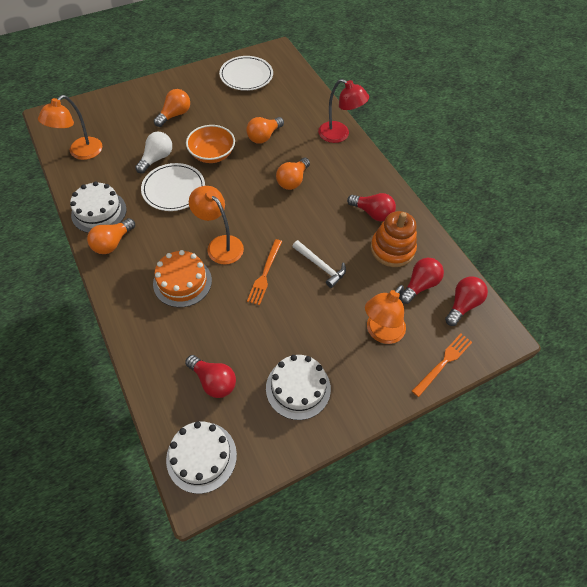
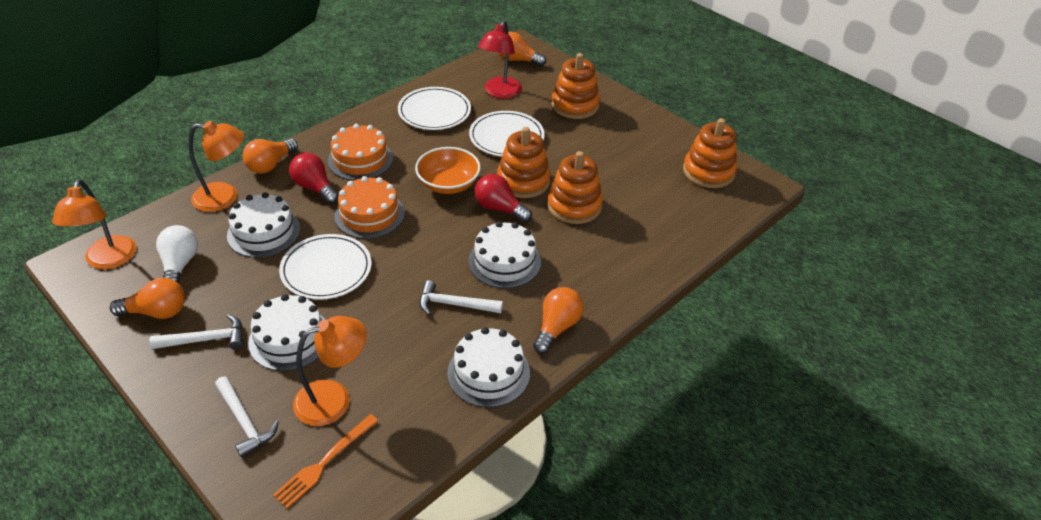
orange cake: [153,250,212,307] = 1 -> [328,124,393,180] [335,176,405,239] = 2
orange fork: [247,239,282,305] [412,334,472,397] = 2 -> [273,414,378,509] = 1
orange stacking toy: [370,211,417,267] = 1 -> [497,127,550,198] [547,151,603,224] [551,53,600,119] [683,118,737,188] = 4
red light bulb: [185,355,236,398] [347,193,396,221] [401,258,444,304] [445,277,488,326] = 4 -> [289,153,339,204] [475,174,532,222] = 2
white cake: [70,181,127,233] [166,422,237,494] [266,355,331,420] = 3 -> [227,192,301,258] [248,294,326,371] [447,327,530,407] [468,221,541,289] = 4
white hammer: [292,240,346,288] = 1 -> [150,314,243,349] [215,377,279,458] [420,280,503,315] = 3
white plate: [141,163,205,211] [219,56,273,91] = 2 -> [279,234,372,300] [398,87,471,130] [469,111,545,157] = 3

